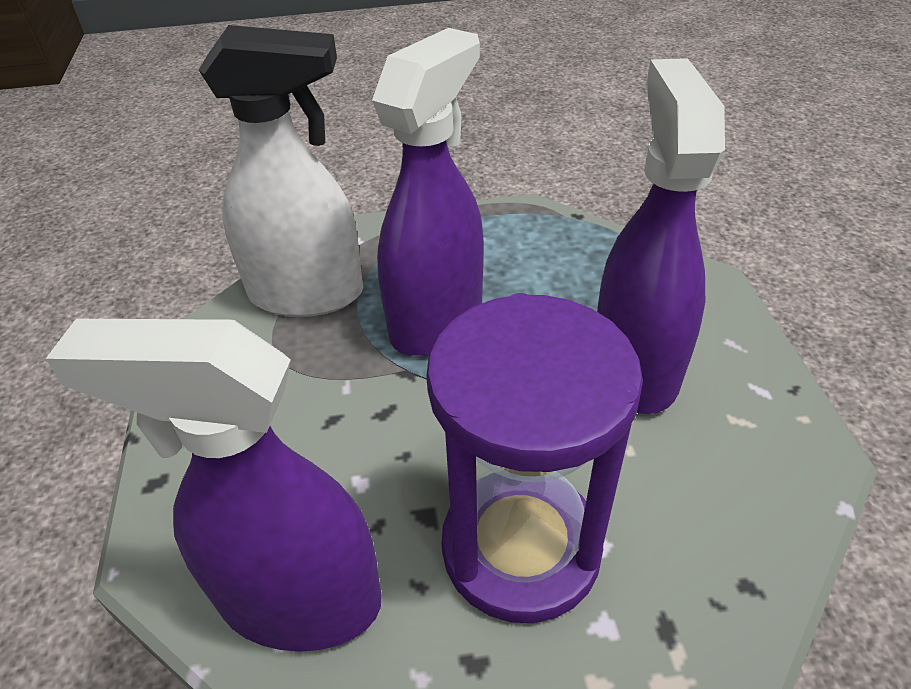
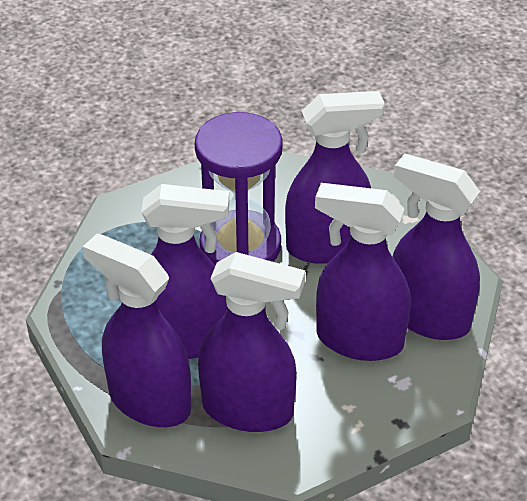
purple spray bottle: [46,319,382,652] [372,28,484,356] [597,58,725,414] = 3 -> [83,233,191,427] [141,184,229,359] [198,252,305,432] [285,91,385,264] [315,183,411,361] [393,154,480,340] = 6
white spray bottle: [199,25,363,317] = 1 -> none = 0

